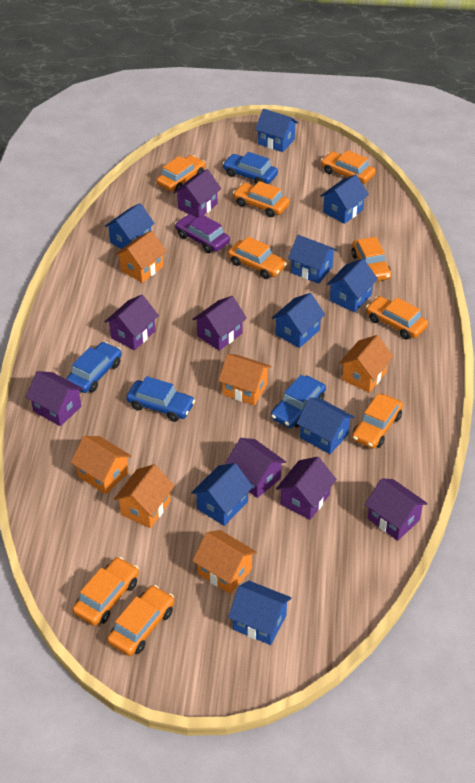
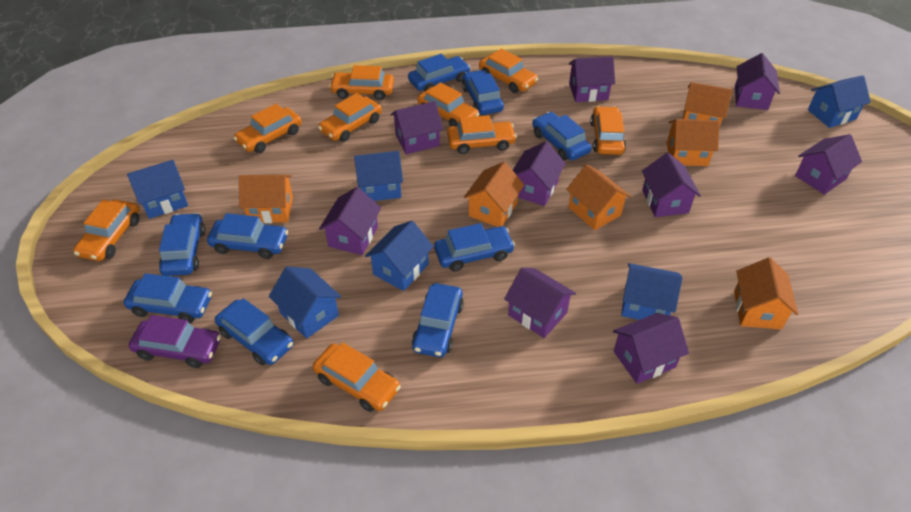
blue car: [66,342,122,393] [126,376,195,422] [223,152,278,184] [271,375,326,428] = 4 -> [124,273,212,323] [159,213,205,276] [207,213,288,259] [215,298,294,365] [408,54,470,92] [412,283,464,357] [434,223,515,272] [462,70,504,115] [532,112,592,161] = 9
blue house: [104,203,155,249] [191,463,253,526] [228,581,292,645] [255,109,299,152] [272,293,325,348] [288,235,337,284] [296,397,354,454] [320,174,369,224] [326,258,378,313] = 9 -> [127,160,188,219] [269,267,341,339] [354,151,403,201] [365,221,434,291] [621,263,683,320] [808,75,871,128] = 6
purple house: [26,371,84,426] [105,295,159,350] [173,169,221,218] [192,296,247,351] [225,438,286,498] [276,457,337,520] [365,479,428,541] = 7 -> [319,187,381,255] [391,101,443,154] [504,268,576,338] [513,141,566,206] [569,56,615,102] [613,313,689,384] [642,153,701,217] [735,53,780,110] [795,134,862,195] = 9

